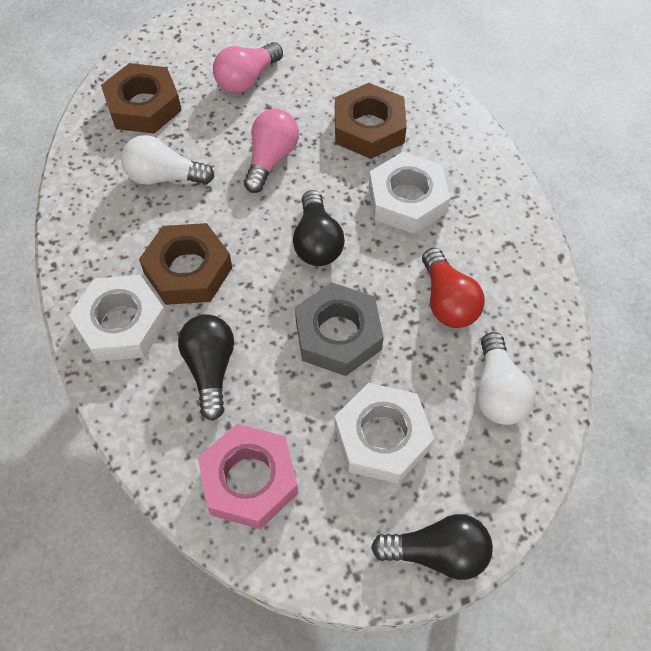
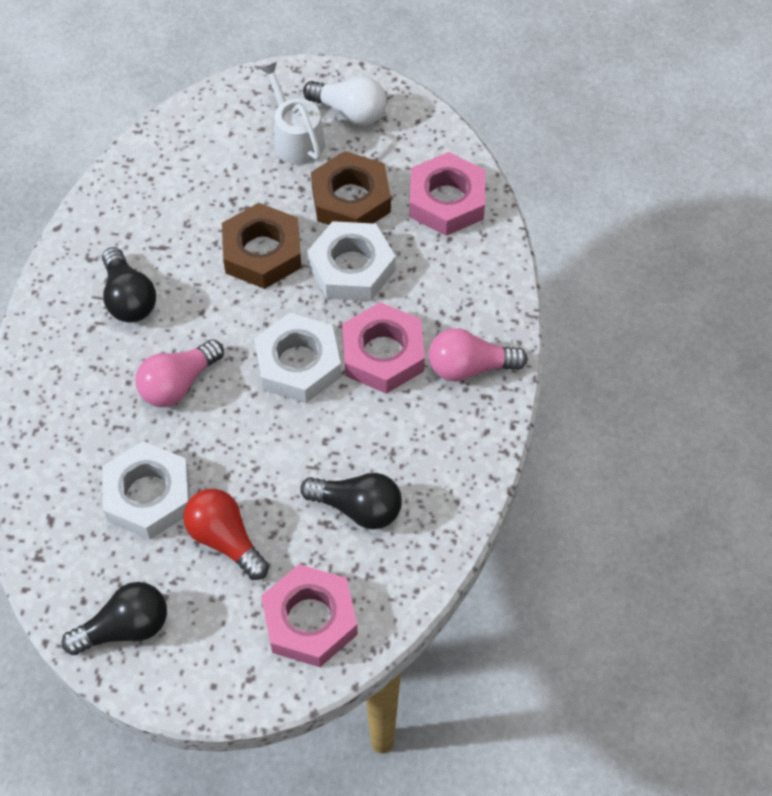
brown nut: [101,63,182,134] [139,223,232,305] [335,83,407,159] = 3 -> [222,203,301,289] [311,151,391,225] = 2
grey nut: [295,282,384,376] = 1 -> none = 0
pink nut: [198,424,298,529] = 1 -> [261,564,358,667] [342,302,425,394] [409,152,485,236] = 3
white light bulb: [121,135,215,185] [476,332,536,425] = 2 -> [303,76,387,126] = 1
white watering can: none = 0 -> [260,62,325,165] = 1

